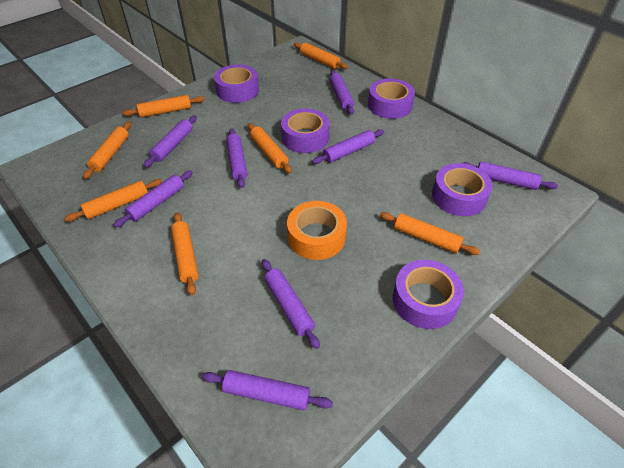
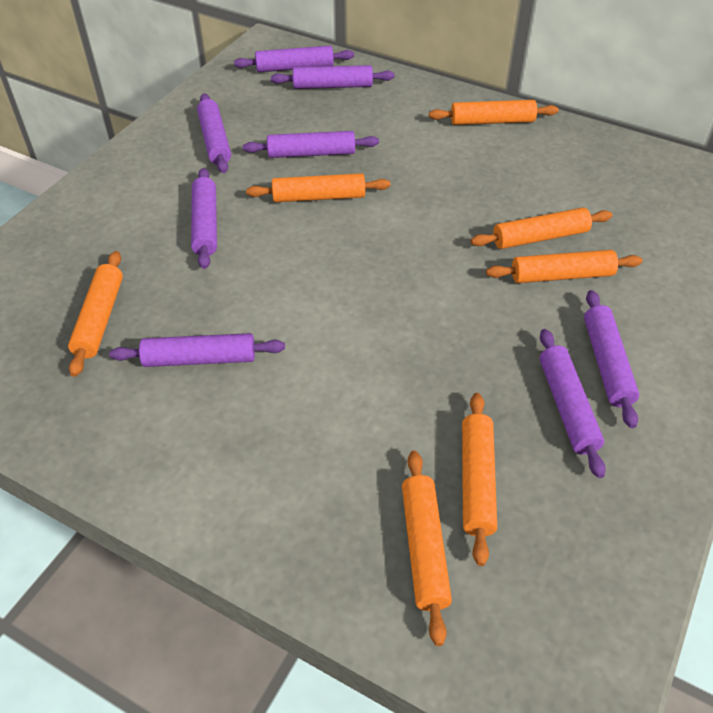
orange tape: [287,201,347,260] = 1 -> none = 0
purple tape: [214,64,259,103] [281,109,330,153] [368,78,415,119] [393,260,464,329] [432,163,493,216] = 5 -> none = 0

